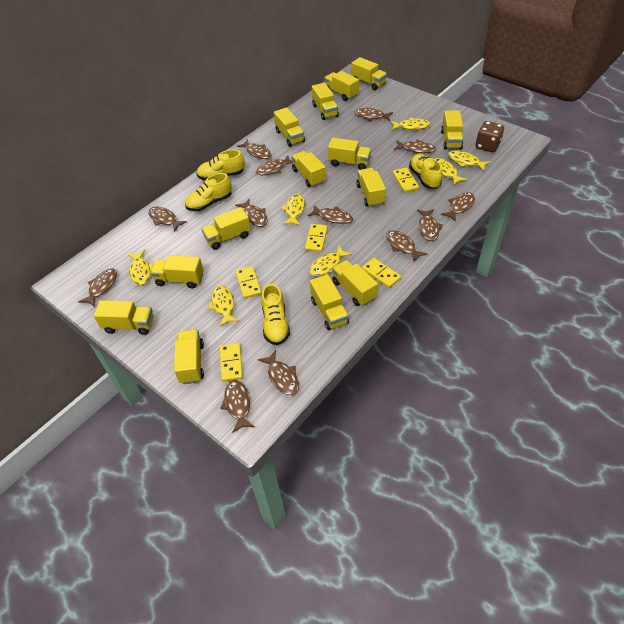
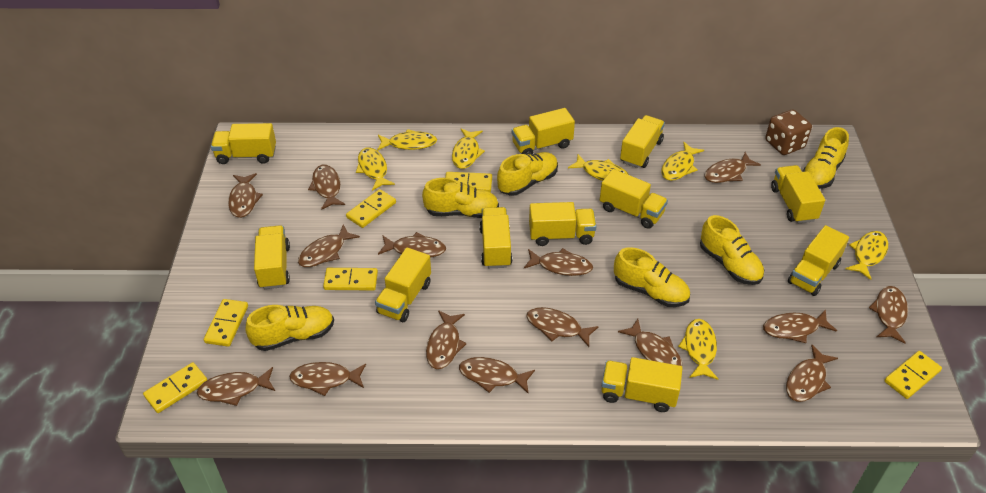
brown fish: [78,269,117,307] [148,206,187,232] [220,380,254,433] [235,198,268,227] [237,139,271,159] [256,155,293,175] [258,350,299,395] [308,205,353,224] [354,108,393,121] [386,230,427,262] [394,140,436,153] [417,209,443,241] [441,192,475,222] = 13 -> [197,367,275,406] [228,173,263,218] [289,362,366,396] [298,225,360,267] [308,165,345,210] [378,232,446,258] [426,310,466,369] [459,357,535,394] [524,248,593,276] [526,307,599,347] [618,319,682,366] [704,152,761,183] [763,310,837,343] [786,345,838,402] [869,286,908,344] = 15
yellow domino: [220,343,243,382] [235,266,262,299] [305,224,328,252] [362,258,401,288] [393,168,419,193] = 5 -> [143,362,207,413] [204,299,248,347] [323,268,378,291] [346,189,396,228] [445,172,492,192] [884,351,942,399] = 6
yellow shoe: [185,173,232,211] [196,150,245,180] [261,284,290,345] [409,154,442,189] = 4 -> [246,305,334,351] [422,178,499,218] [497,152,558,196] [614,247,690,307] [700,215,764,285] [802,127,849,189] = 6
yellow truck: [94,300,154,335] [150,255,204,288] [174,329,204,384] [201,207,251,250] [274,107,305,147] [292,151,326,187] [310,274,349,330] [312,83,339,120] [324,71,359,101] [328,138,371,170] [332,260,378,306] [351,57,387,90] [356,168,386,207] [441,110,463,150] = 14 -> [211,123,276,164] [254,225,290,289] [375,247,431,322] [479,207,513,268] [512,108,575,154] [529,202,597,246] [600,169,668,229] [602,357,683,412] [620,115,665,168] [771,165,825,224] [788,225,849,296] = 11

